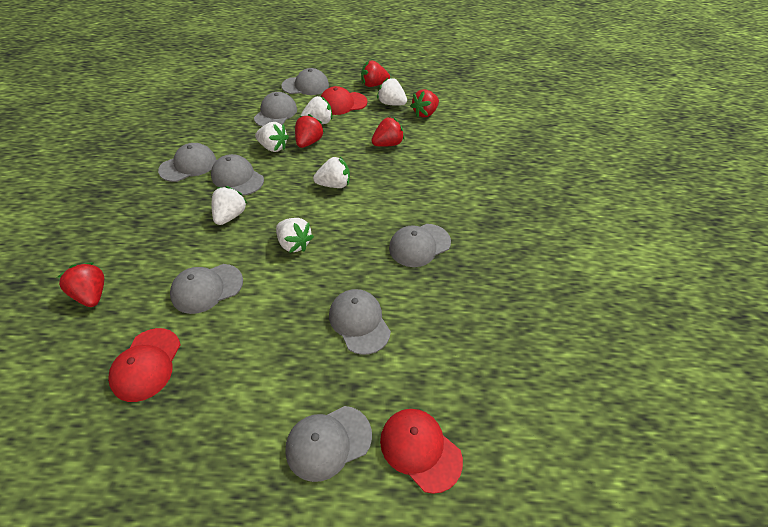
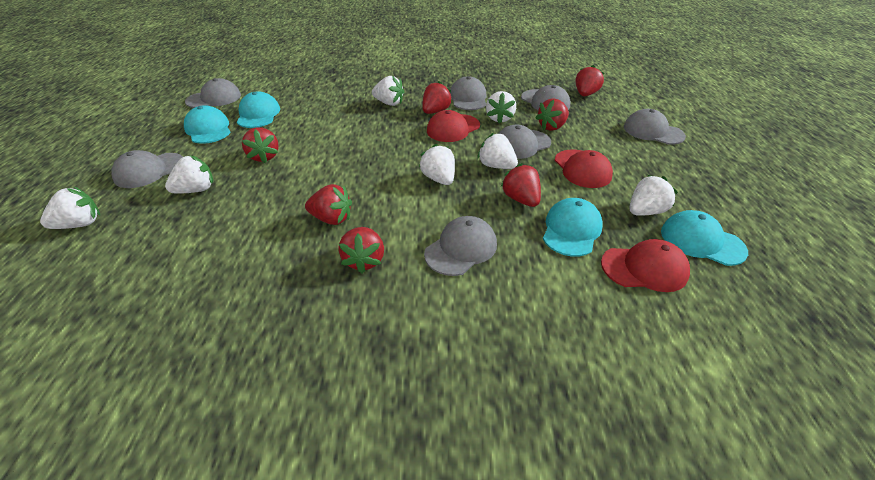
grey cap: [158,143,216,182] [170,264,243,314] [211,154,264,196] [254,92,297,127] [281,68,329,95] [285,406,372,482] [329,289,391,355] [389,224,451,267] = 8 -> [111,150,183,188] [185,78,241,108] [424,216,497,276] [450,76,486,110] [498,125,551,159] [521,85,571,110] [624,109,686,145] = 7
red strawberry: [58,262,104,307] [295,114,324,148] [361,60,390,87] [371,117,405,147] [410,89,439,118] = 5 -> [242,127,279,163] [305,184,352,225] [338,227,384,274] [422,81,452,114] [501,163,541,207] [535,98,569,131] [576,65,604,96] = 7
turquoise cap: none = 0 -> [184,105,231,144] [237,91,280,128] [543,198,603,257] [661,210,748,266] = 4
white strawberry: [212,186,248,225] [255,122,289,152] [276,218,314,253] [301,96,332,124] [313,157,350,188] [377,78,407,106] = 6 -> [40,187,100,229] [165,155,213,193] [372,76,404,106] [419,144,455,185] [477,133,518,169] [486,91,516,124] [630,175,678,216] = 7

